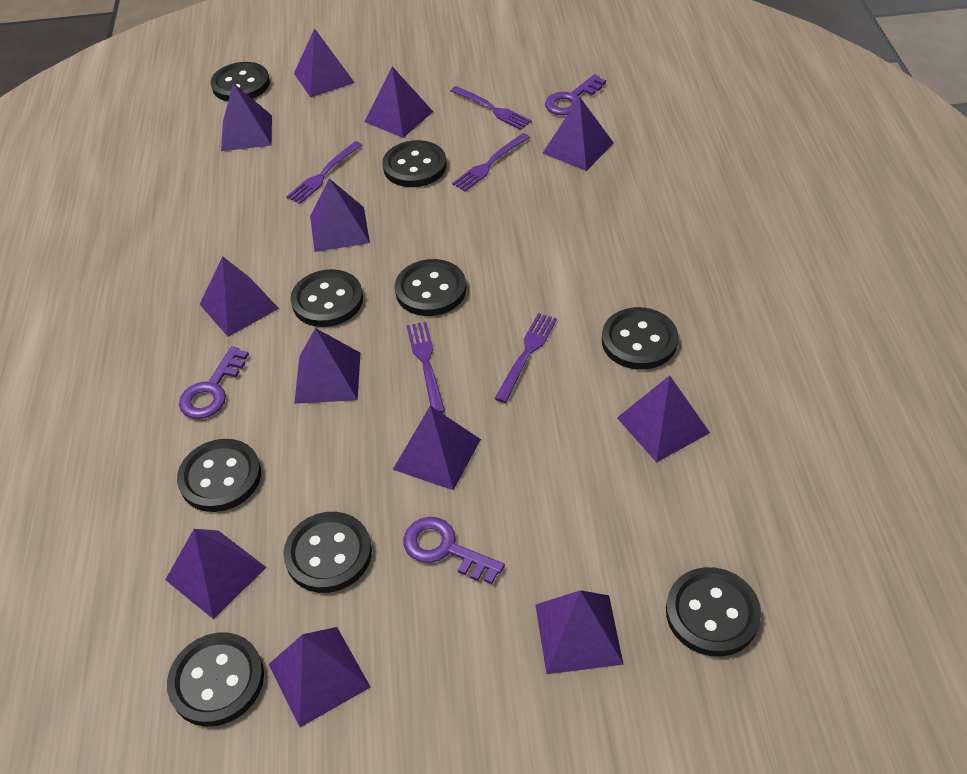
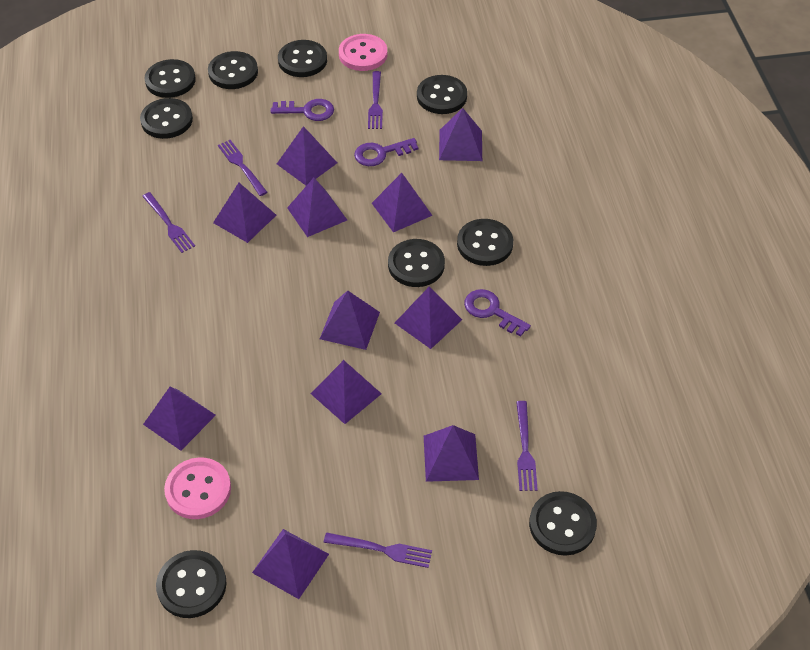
pink button: none = 0 -> [164,457,231,519] [339,34,387,71] = 2
purple pyramid: [165,529,266,619] [200,256,279,337] [221,83,272,151] [268,627,370,727] [294,28,355,97] [294,328,360,404] [310,179,370,252] [364,67,433,138] [393,406,481,490] [535,590,624,674] [542,96,614,171] [617,375,710,463] = 12 -> [143,387,216,451] [213,183,276,243] [252,529,329,599] [277,126,337,186] [287,178,347,237] [311,360,381,424] [320,290,380,350] [372,173,433,232] [395,286,462,349] [424,425,479,482] [439,108,482,161] = 11

